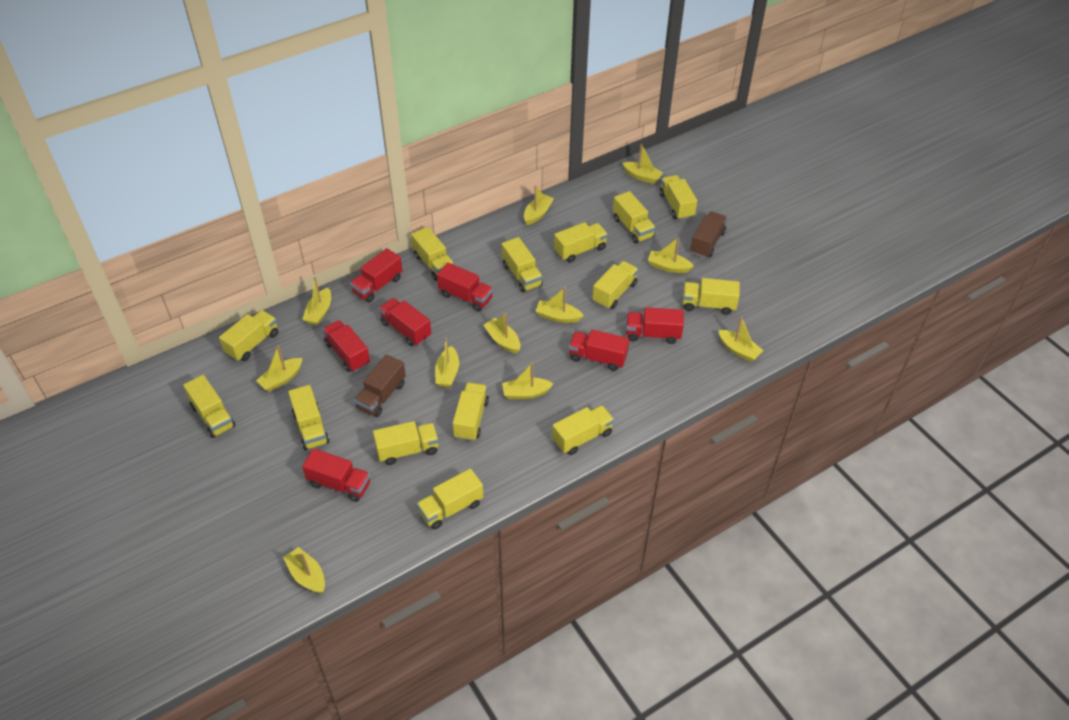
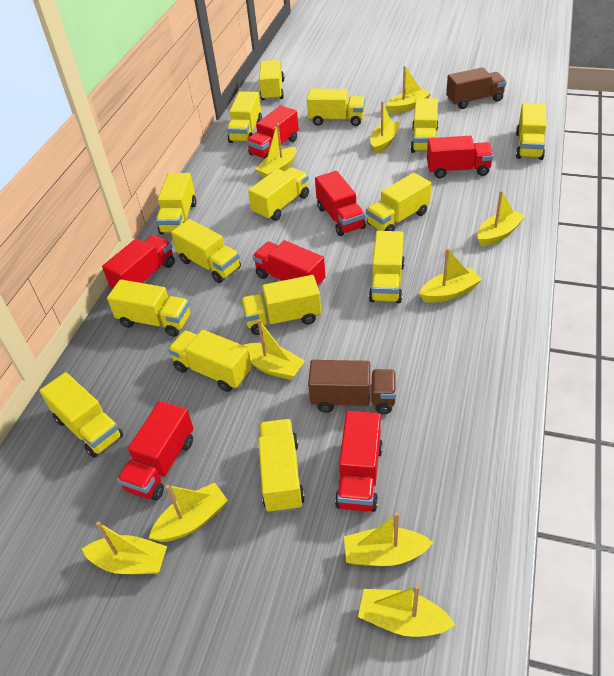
yellow boat: [256,345,302,392] [283,547,325,594] [302,277,331,325] [435,338,459,387] [483,313,520,354] [502,362,553,399] [524,185,554,225] [536,287,584,323] [623,144,663,184] [648,237,694,273] [718,316,764,362] = 11 -> [82,522,167,574] [149,483,228,542] [243,319,305,380] [256,123,296,178] [344,512,433,566] [358,585,455,637] [370,101,400,154] [386,66,431,114] [419,248,482,303] [477,190,526,246] = 10
yellow truck: [183,375,235,438] [219,310,278,361] [288,385,329,450] [373,421,439,465] [411,227,454,281] [417,468,484,530] [453,382,489,441] [502,237,543,293] [552,405,614,455] [554,222,608,263] [592,261,639,309] [613,191,656,244] [659,175,697,220] [682,278,740,315] = 14 -> [40,372,123,458] [107,279,190,337] [156,173,196,234] [168,330,252,392] [171,219,241,283] [227,91,262,143] [241,275,321,335] [248,167,309,221] [258,419,305,513] [259,60,284,101] [307,89,365,126] [366,173,431,231] [369,231,405,303] [410,98,438,153] [516,103,547,160] = 15

